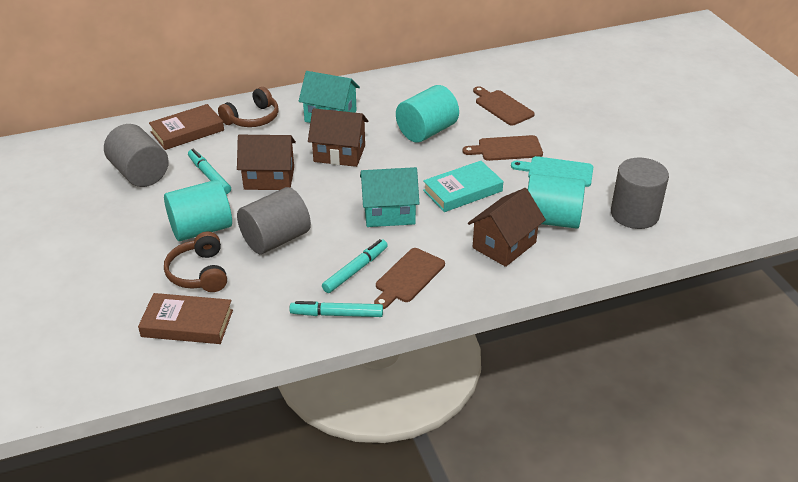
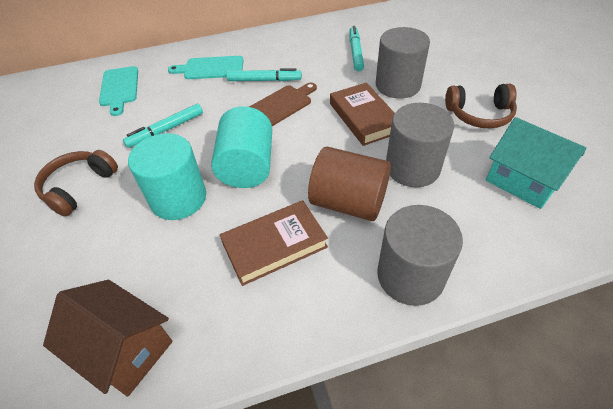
brown cutting board: [374,248,445,309] [462,135,543,161] [473,86,535,126] = 3 -> [249,83,317,126] = 1
brown cylinder: none = 0 -> [308,147,391,221] = 1
brown house: [237,135,296,190] [308,108,368,167] [468,188,546,267] = 3 -> [43,280,173,397] = 1
turquoise book: [423,161,503,212] = 1 -> none = 0
turquoise cutting board: [511,156,593,187] = 1 -> [99,66,138,116] [168,56,243,79] = 2
turquoise cylinder: [164,180,232,241] [396,85,459,143] [528,174,585,229] = 3 -> [128,133,206,220] [211,106,272,188] = 2
turquoise house: [299,71,360,123] [360,167,420,227] = 2 -> [486,117,586,209] = 1

